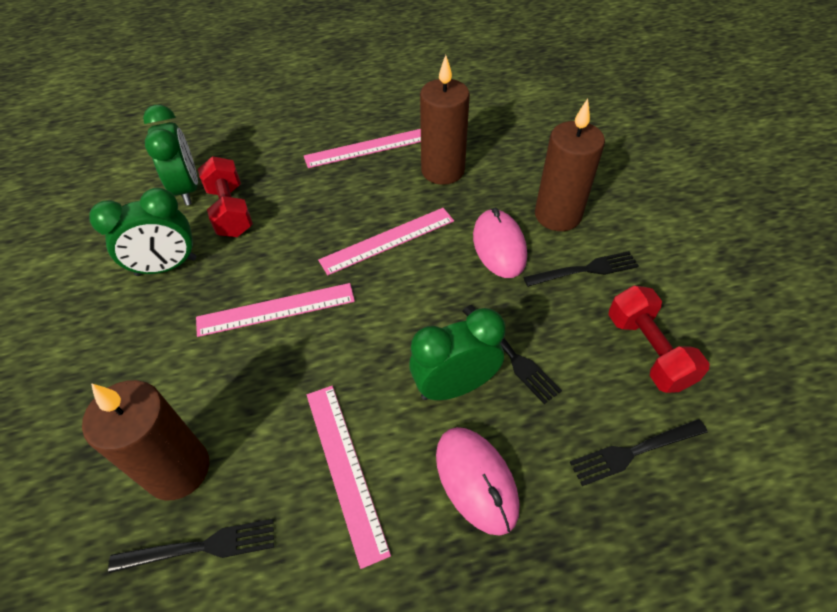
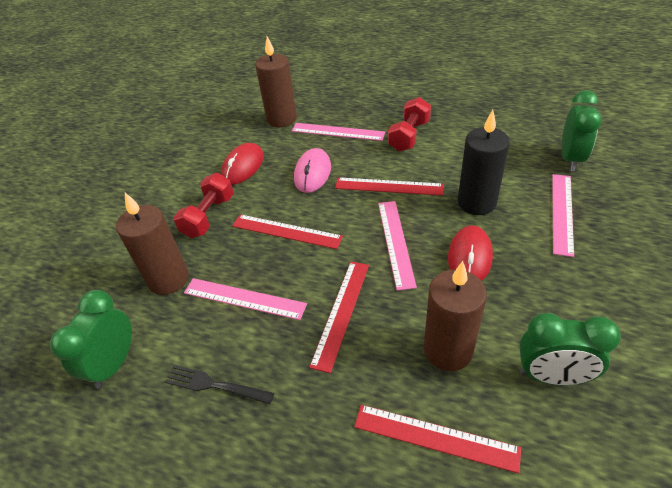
black candle: none = 0 -> [458,110,510,215] = 1
black fork: [108,519,274,573] [462,305,562,404] [524,251,639,287] [570,419,708,486] = 4 -> [165,365,274,404] = 1
pink mouse: [436,427,520,536] [473,208,527,278] = 2 -> [294,148,331,193] = 1
red mouse: none = 0 -> [221,143,264,185] [448,225,493,281] = 2
red ruler: none = 0 -> [232,214,343,249] [309,262,369,373] [335,177,444,196] [354,405,521,473] = 4

